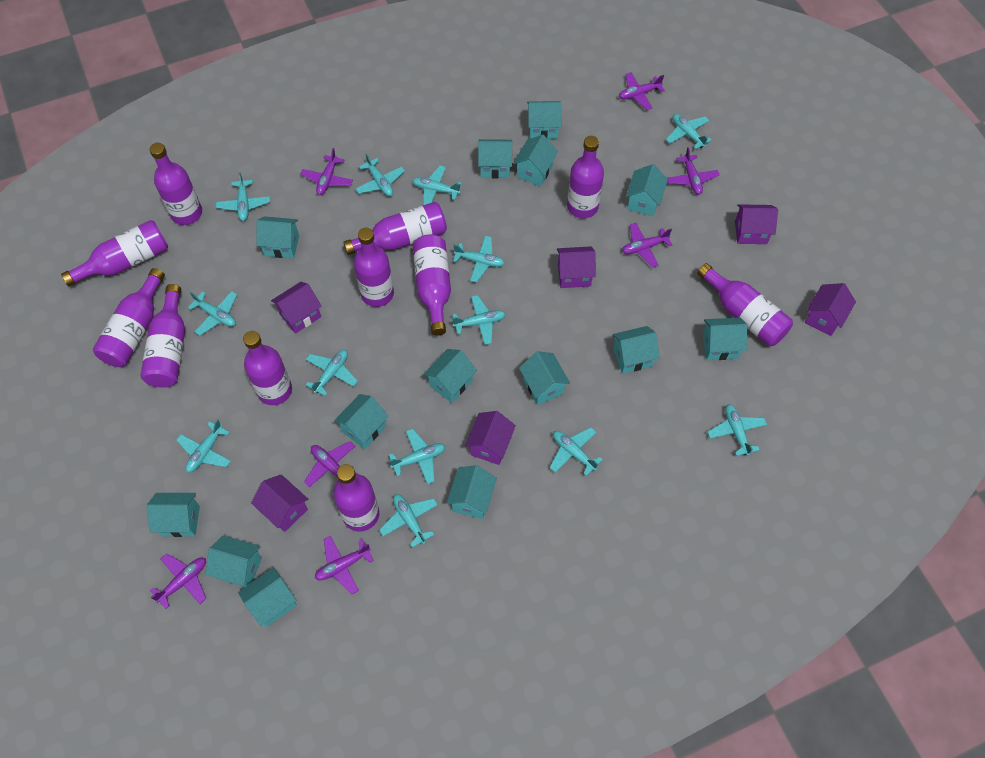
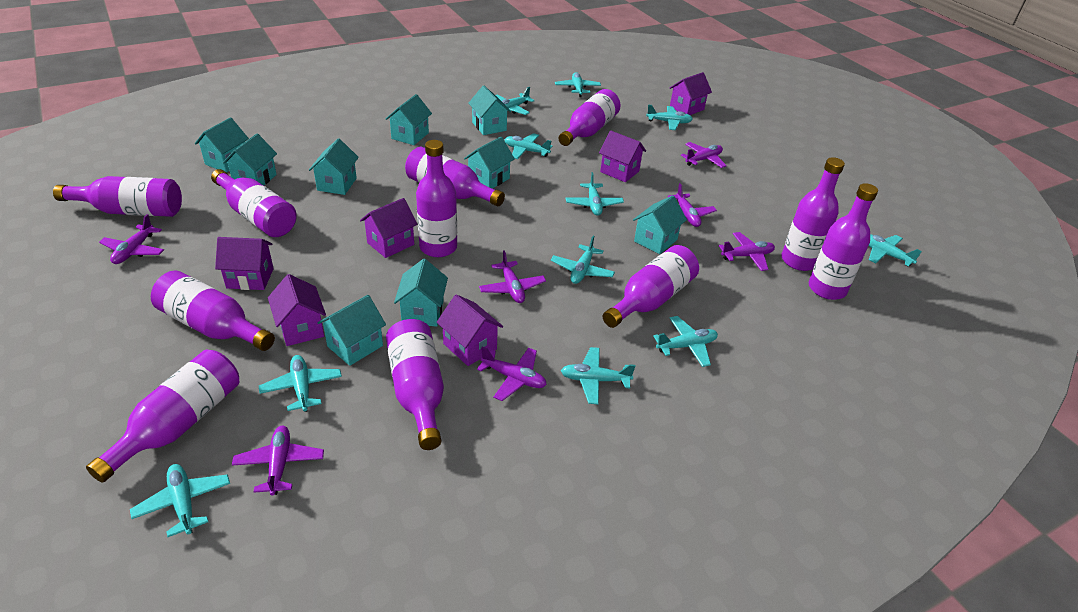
turquoise house: [146,493,200,537] [206,535,262,587] [238,567,297,627] [256,216,299,259] [334,394,389,449] [424,349,477,403] [447,465,497,519] [478,139,512,178] [513,134,558,187] [519,351,570,405] [527,101,562,139] [612,326,660,374] [626,164,668,216] [702,318,748,360] = 14 -> [195,117,249,173] [223,134,277,186] [309,138,359,195] [318,295,386,366] [386,94,432,145] [394,259,448,327] [464,137,515,189] [468,86,511,135] [633,195,687,254] = 9
turquoise plane: [177,419,231,473] [188,291,237,336] [216,172,270,221] [306,350,358,396] [355,153,405,196] [379,494,438,548] [389,429,445,484] [412,166,462,205] [452,295,506,345] [453,236,505,282] [549,427,603,476] [666,114,712,149] [708,404,767,456] = 13 -> [130,464,230,537] [259,355,342,412] [496,87,534,115] [504,133,553,159] [551,235,615,284] [555,72,601,97] [561,347,636,405] [566,172,624,216] [646,105,693,130] [653,316,718,367] [869,234,922,267] = 11

